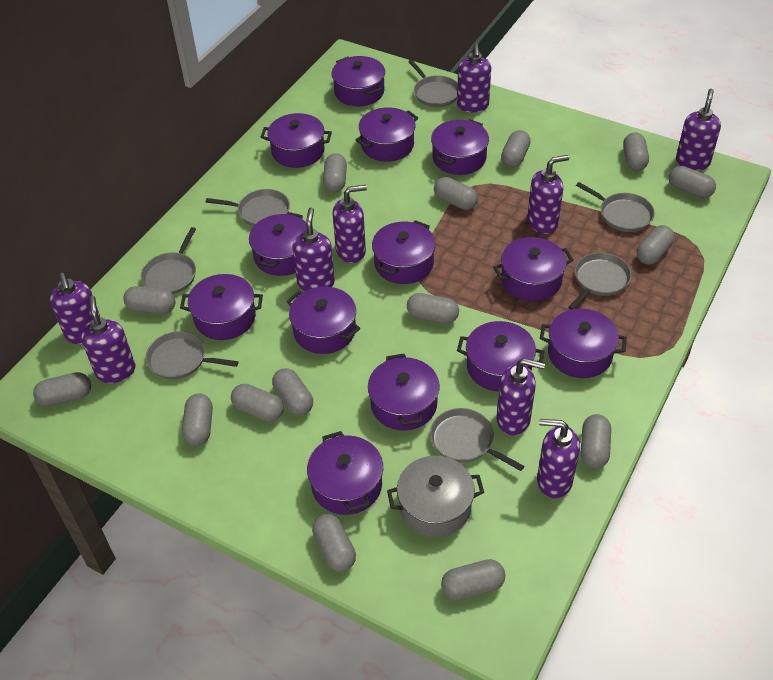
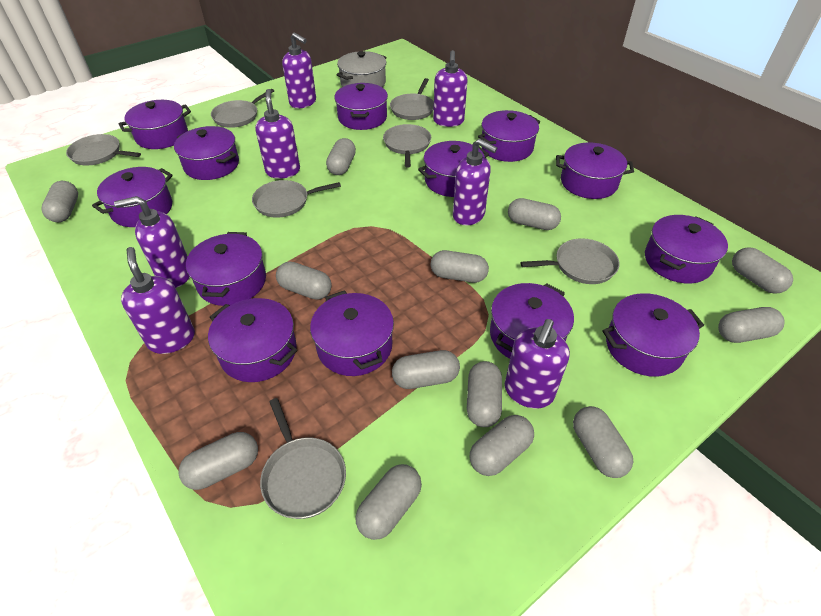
grey capsule: [33,372,91,407] [123,286,175,314] [182,393,213,446] [231,384,284,422] [272,368,313,416] [312,514,356,572] [323,153,347,192] [407,293,459,324] [434,177,478,210] [441,559,505,601] [501,130,531,167] [581,414,611,469] [623,132,649,171] [637,225,675,265] [669,166,716,198] = 15 -> [41,181,78,222] [178,432,258,490] [276,261,332,300] [326,138,356,175] [355,464,422,540] [392,350,460,389] [431,250,489,283] [467,361,502,427] [470,415,534,476] [508,198,561,230] [573,406,633,478] [718,307,785,343] [732,247,793,294] = 13
purple soap dispenser: [50,273,100,344] [81,296,135,383] [292,208,335,291] [333,185,367,263] [457,43,491,112] [496,358,545,436] [527,155,569,234] [537,419,580,499] [676,89,721,170] = 9 -> [114,196,190,288] [121,247,195,354] [255,89,300,179] [282,33,316,108] [433,50,468,127] [453,139,497,225] [505,319,570,408] = 7

